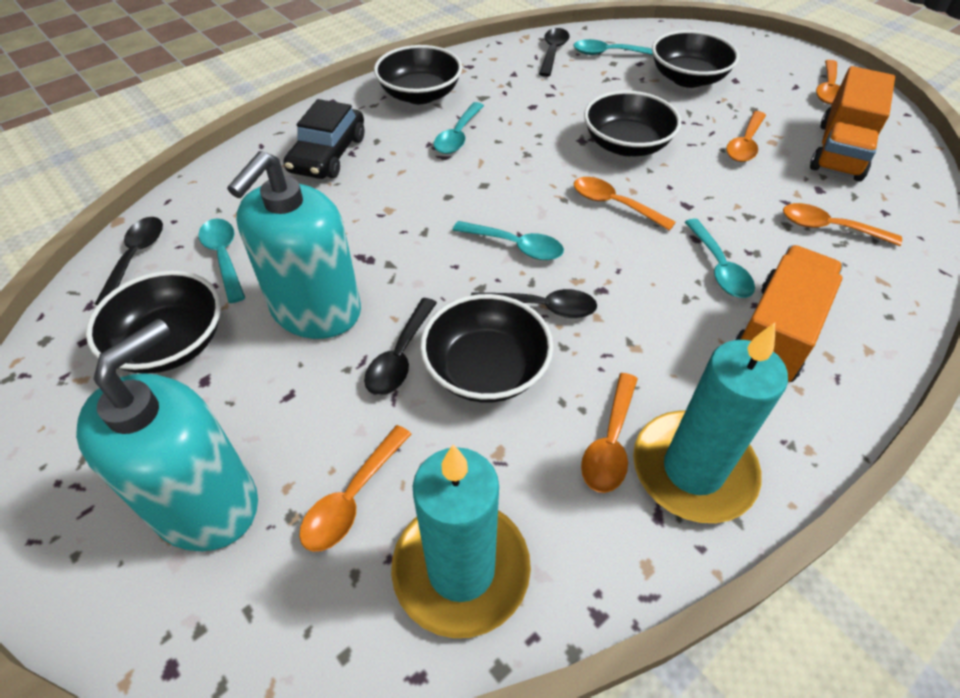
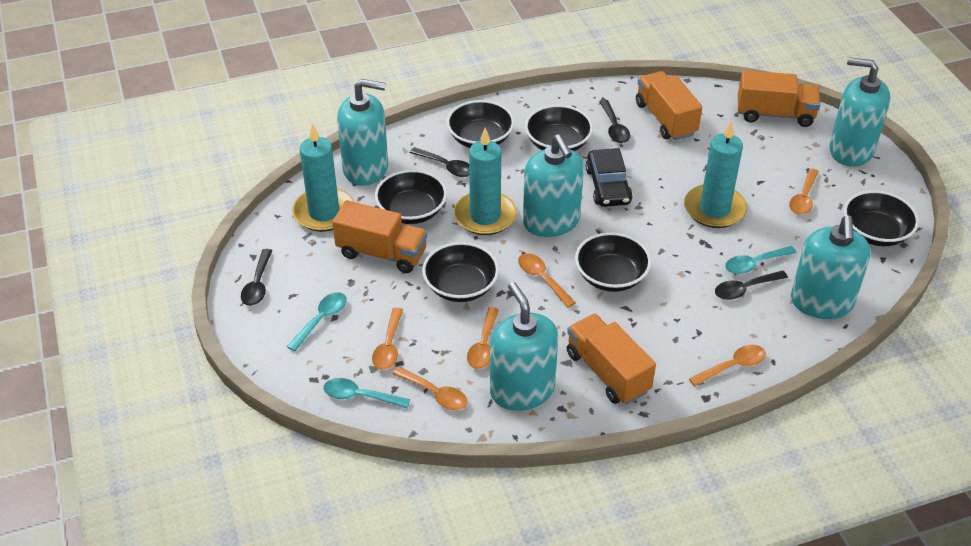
black bowl: [86,271,221,374] [374,45,462,104] [420,294,553,402] [584,91,681,156] [652,30,739,88] = 5 -> [375,170,447,224] [422,242,499,302] [446,100,514,148] [525,105,593,151] [575,232,651,292] [844,190,919,246] = 6
orange truck: [734,245,843,382] [810,66,895,182] = 2 -> [332,200,427,273] [567,314,656,404] [636,71,702,140] [738,70,821,127] = 4
turquoise candle: [391,444,531,638] [633,323,788,523] = 2 -> [292,123,354,232] [454,128,517,235] [684,121,747,228] = 3
turquoise soap dispenser: [76,319,258,551] [227,151,361,339] = 2 -> [337,79,388,186] [490,282,558,411] [523,134,584,237] [791,215,871,319] [829,57,890,167] = 5
turquoise spoon: [198,218,245,303] [434,102,484,154] [453,221,564,260] [573,39,653,55] [685,219,755,298] = 5 -> [287,292,347,351] [323,378,410,408] [725,246,797,274] = 3

